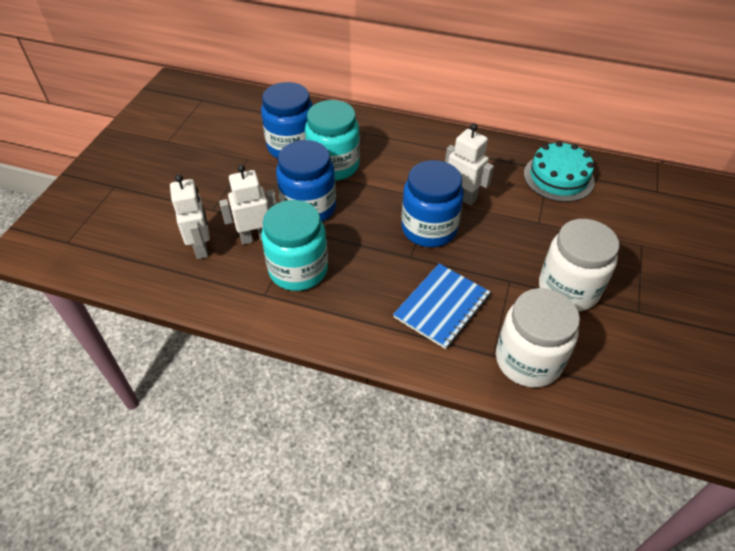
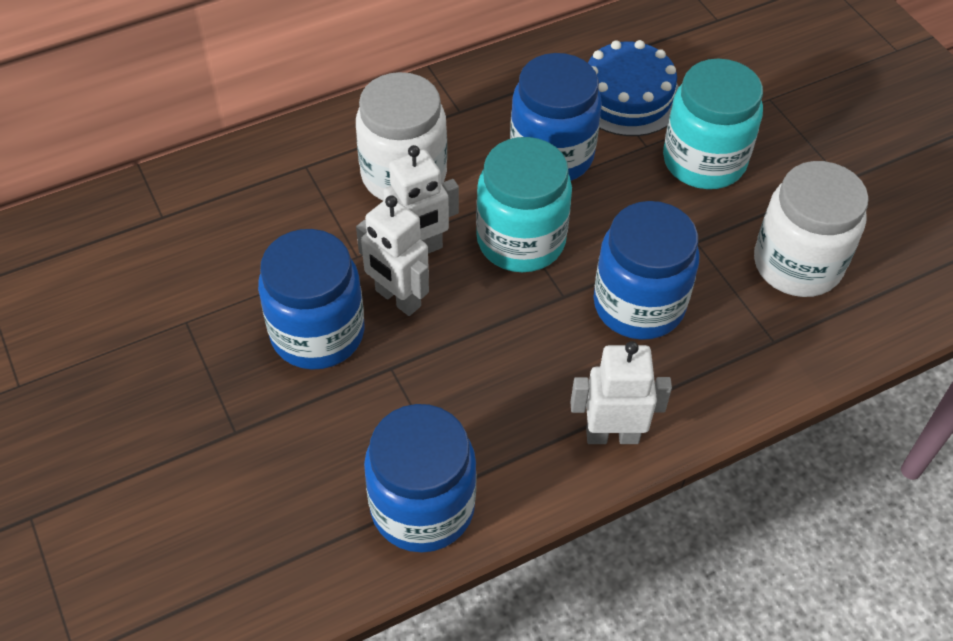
blue cake: none = 0 -> [588,40,679,136] = 1
blue jar: [261,82,313,158] [276,140,336,222] [401,160,464,247] = 3 -> [258,229,365,370] [364,404,477,553] [510,53,602,181] [593,201,700,340] = 4
blue notebook: [393,263,490,349] = 1 -> none = 0
turquoise cake: [524,141,595,202] = 1 -> none = 0

